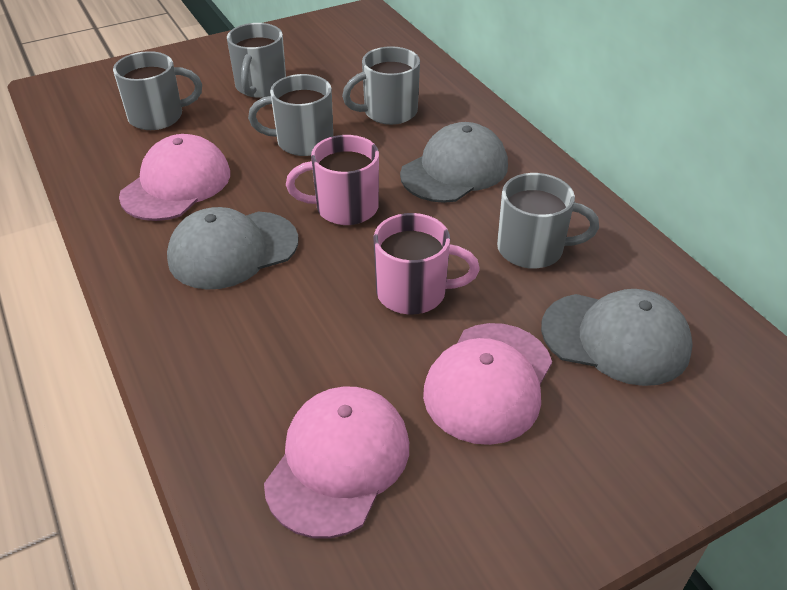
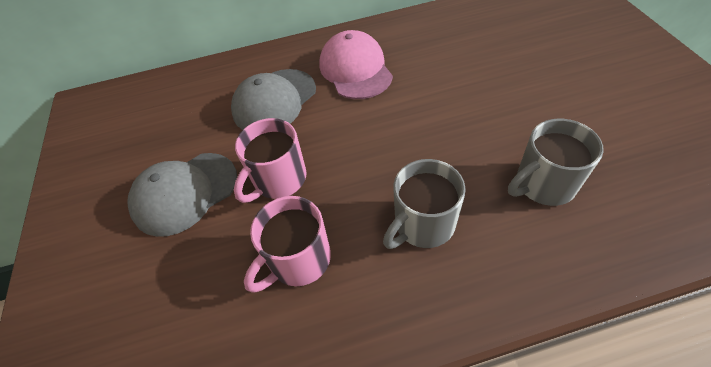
grey cap: [167,207,298,290] [400,122,508,203] [541,289,693,386] = 3 -> [127,153,237,237] [231,69,316,130] = 2
grey mug: [113,51,202,130] [227,23,286,98] [248,74,333,156] [342,46,420,125] [497,173,599,269] = 5 -> [383,159,466,249] [508,119,604,206] = 2
pink cap: [119,134,230,221] [264,386,409,539] [423,323,552,445] = 3 -> [319,30,393,99] = 1

